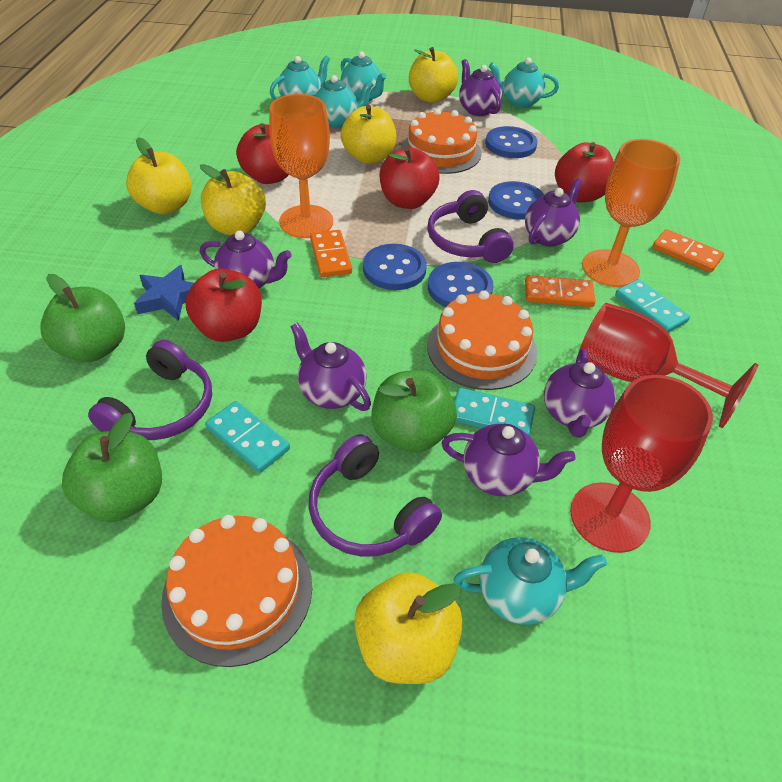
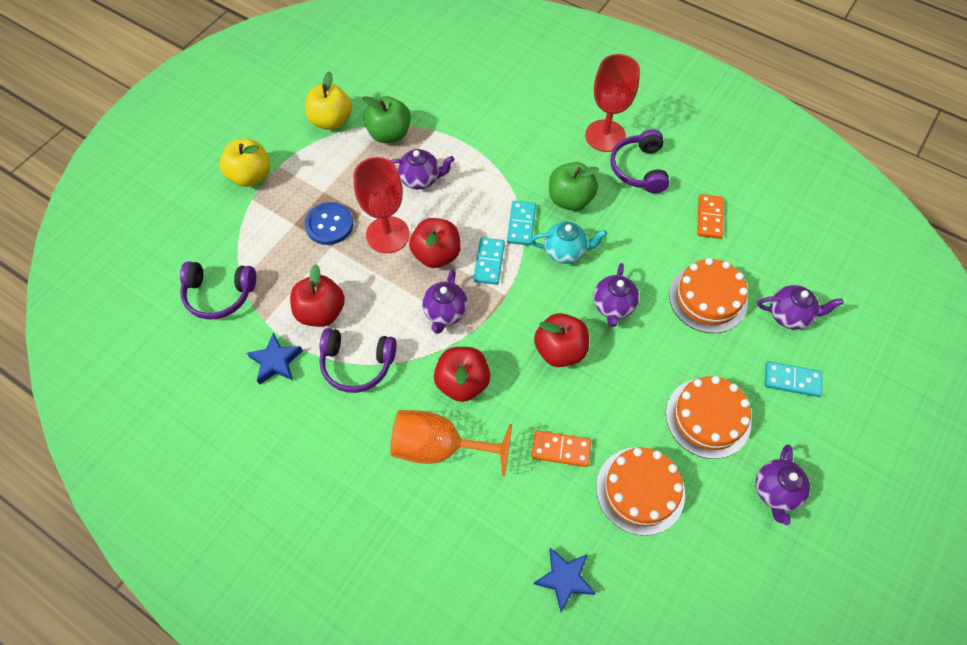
blue button: [363,244,427,290] [428,262,494,307] [485,126,537,158] [488,181,544,220] = 4 -> [305,202,353,245] = 1
blue star: [134,265,194,321] = 1 -> [247,333,303,385] [533,548,596,612] = 2
green apple: [40,274,125,362] [62,413,162,522] [371,370,457,453] = 3 -> [363,96,411,143] [549,162,599,211] = 2
orange domino: [310,230,352,277] [525,275,596,307] [652,229,724,273] = 3 -> [531,431,591,467] [697,194,724,239] = 2
orange goblet: [269,94,333,238] [582,139,680,287] = 2 -> [390,410,512,476] = 1
purple teapot: [200,231,292,288] [290,322,371,411] [442,424,576,496] [459,59,502,116] [525,179,583,247] [544,349,615,438] = 6 -> [390,149,454,189] [422,269,468,334] [593,263,639,327] [756,445,810,525] [758,285,843,330] = 5
turquoise teapot: [270,56,330,100] [307,75,374,128] [341,51,386,102] [454,537,607,625] [489,58,559,108] = 5 -> [531,222,607,264] = 1
yellow apple: [126,137,191,214] [200,164,266,235] [341,105,396,164] [354,572,463,684] [409,47,458,103] = 5 -> [220,139,270,187] [305,71,352,130] = 2

